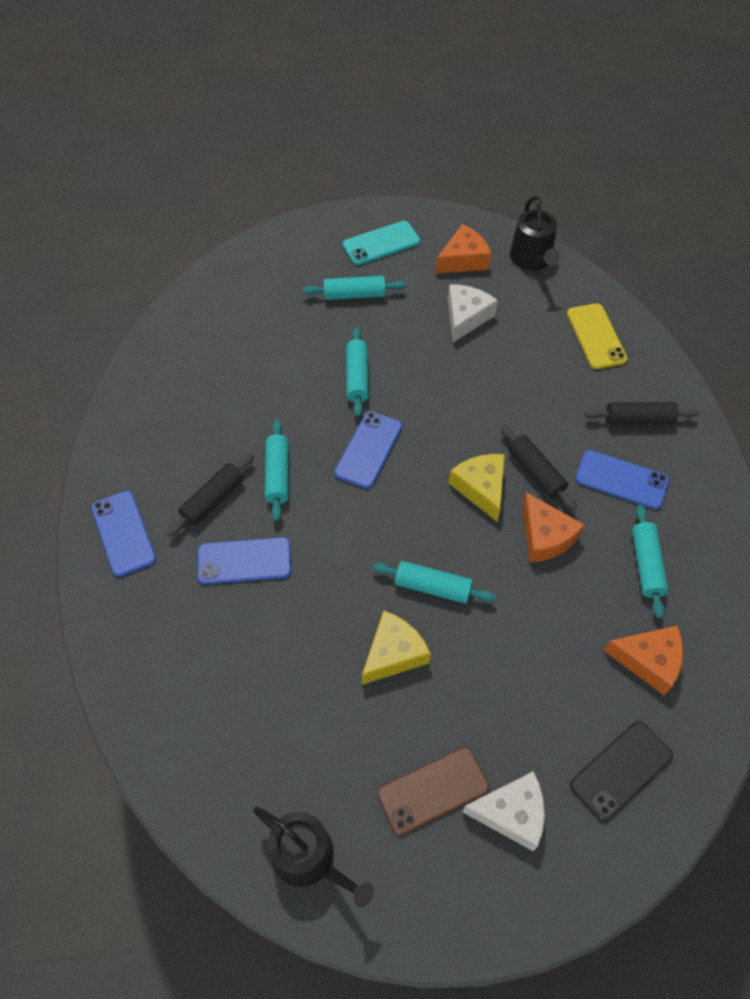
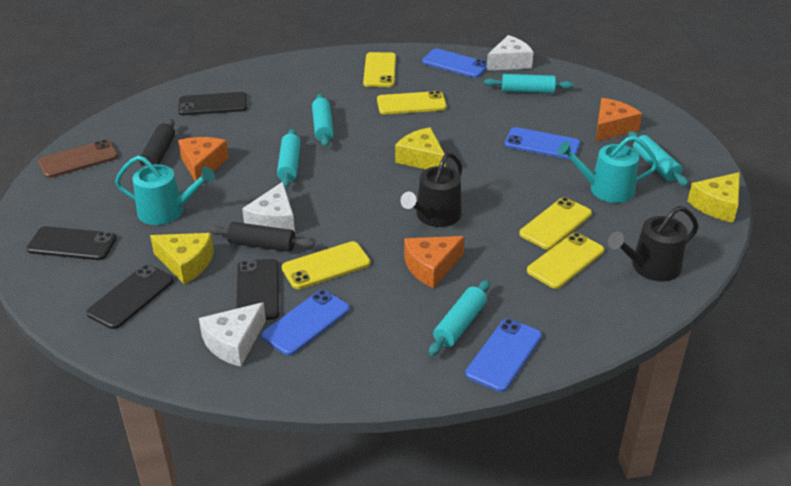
black phone: [570,721,673,822] = 1 -> [27,226,117,260] [86,265,174,329] [178,92,247,115] [236,259,279,320] = 4
black rolling pin: [167,454,254,537] [500,424,577,511] [585,402,699,425] = 3 -> [139,119,175,168] [209,222,315,252] = 2
turquoise phone: [342,221,420,265] = 1 -> none = 0
turquoise watering can: none = 0 -> [115,155,215,225] [558,136,658,203] = 2
white cheese: [448,284,498,342] [463,771,545,851] = 2 -> [199,302,266,367] [242,182,295,232] [487,35,534,71] = 3
yellow cheese: [362,610,431,685] [449,454,505,522] = 2 -> [150,233,214,284] [395,127,446,169] [687,172,740,223] = 3
yellow phone: [567,303,627,369] = 1 -> [281,241,370,289] [363,52,396,87] [377,91,447,114] [519,197,592,250] [527,232,604,289] = 5

